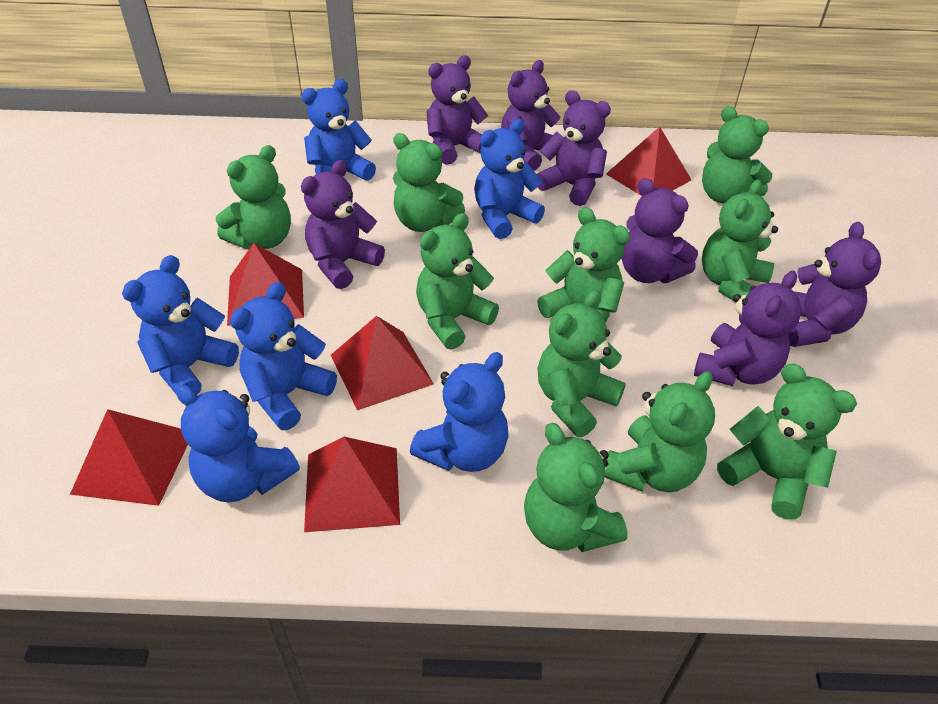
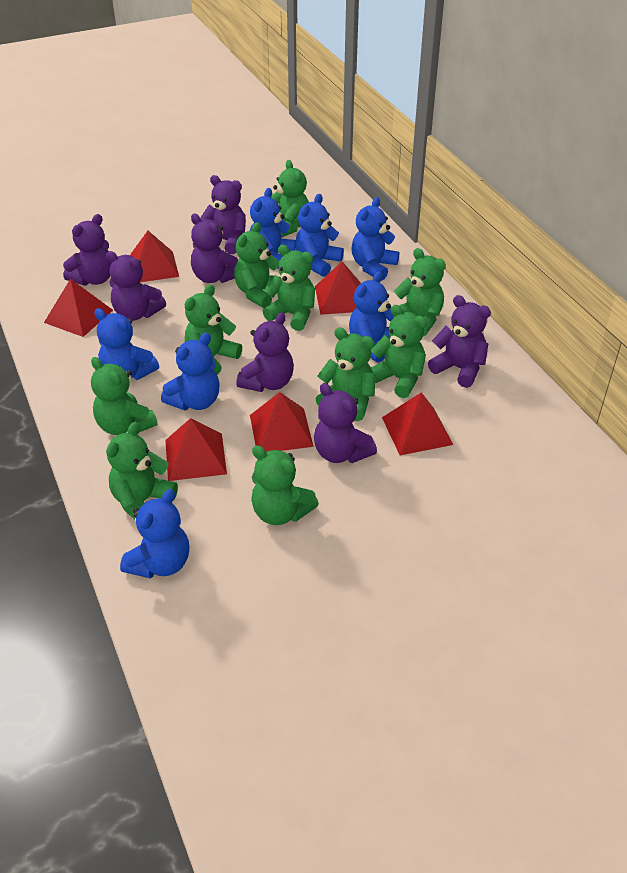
blue teddy bear: [122,255,239,395] [176,385,300,502] [230,282,337,430] [301,79,376,181] [410,352,509,472] [474,119,545,239] = 6 -> [94,308,159,380] [120,489,190,579] [161,332,220,410] [249,188,296,268] [295,194,344,277] [349,271,394,363] [351,197,399,281] = 7
red pyramid: [70,409,188,506] [227,243,304,326] [304,437,400,532] [331,316,434,410] [606,127,691,196] = 5 -> [44,279,113,337] [130,231,179,282] [165,418,227,481] [250,392,314,452] [315,261,361,315] [382,392,453,455] = 6

